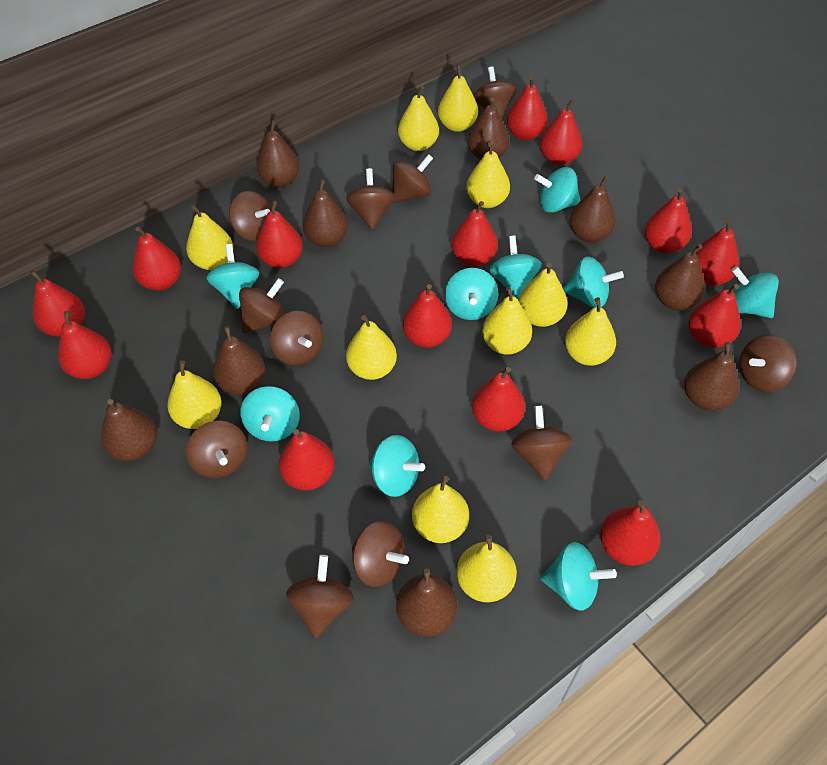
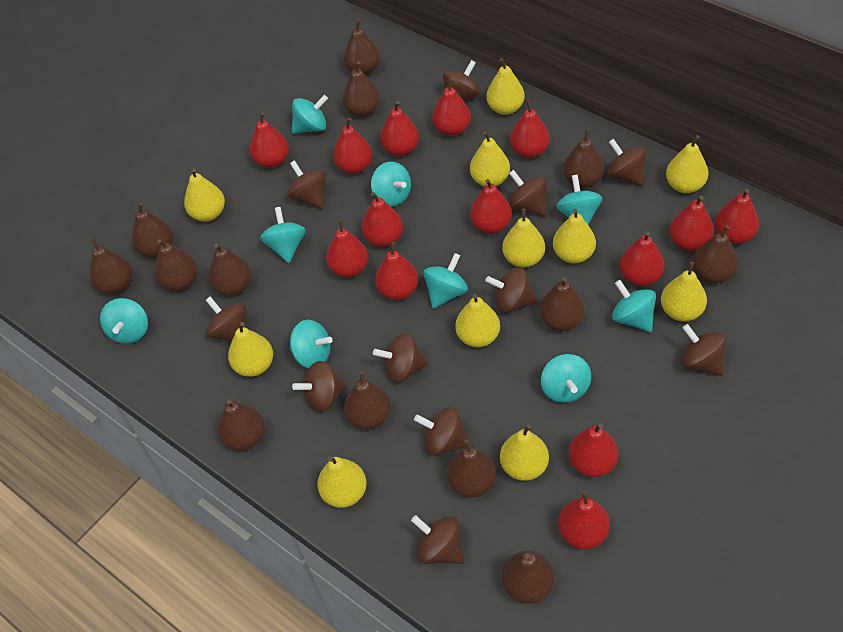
brown pear: [101,399,157,461] [213,326,265,395] [256,120,300,187] [303,179,348,247] [396,568,457,637] [468,98,509,160] [570,176,616,243] [655,244,705,310] [684,342,739,411] = 9 -> [89,238,132,294] [131,202,173,258] [155,239,197,291] [208,243,251,296] [217,399,265,451] [342,61,380,117] [343,19,380,75] [344,371,391,430] [447,439,496,498] [502,551,554,604] [539,277,584,331] [563,129,604,188] [692,226,738,284] = 13

